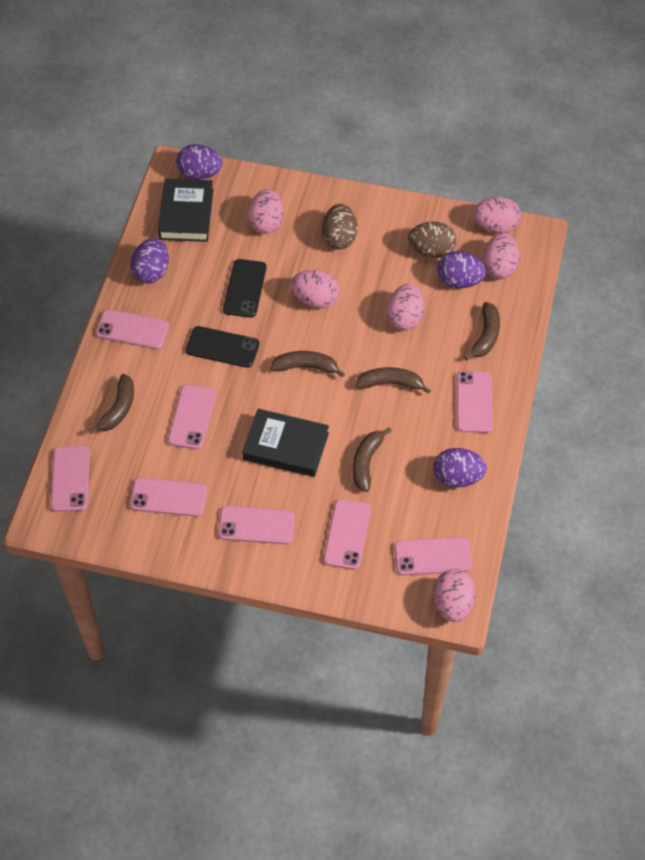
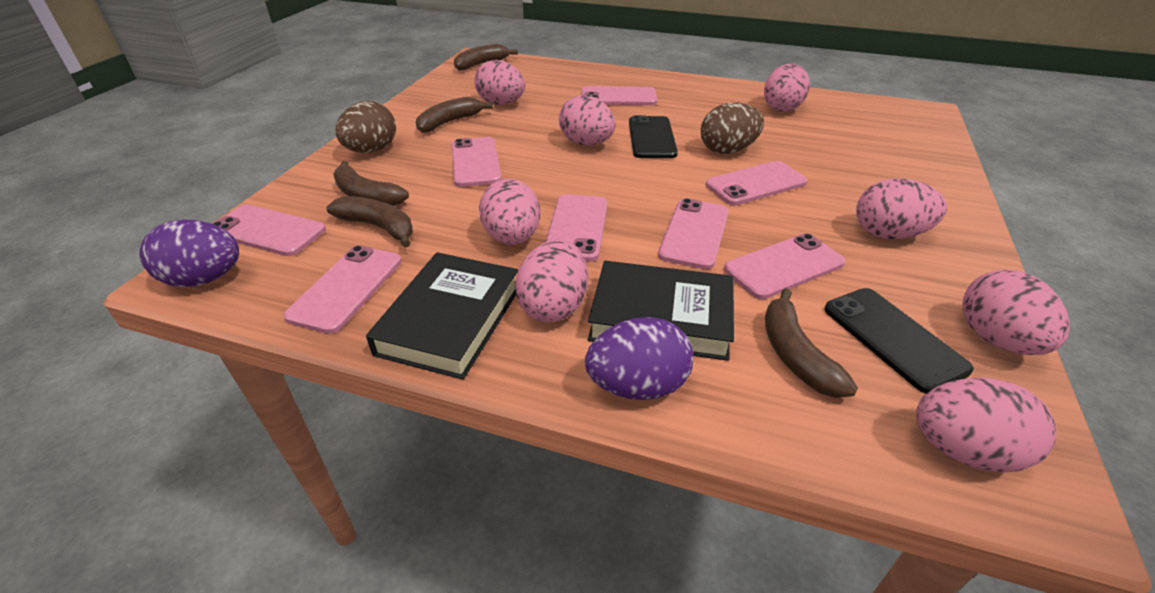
pink egg: [248,189,284,234] [291,270,340,308] [387,284,424,331] [434,569,475,622] [473,197,521,233] [483,233,520,279] = 6 -> [475,60,525,105] [479,179,540,244] [515,240,588,322] [559,95,616,145] [764,64,810,112] [856,178,947,239] [916,378,1057,472] [962,270,1070,355] = 8
purple egg: [130,238,169,284] [176,144,223,180] [433,448,487,488] [437,251,486,288] = 4 -> [140,220,239,287] [585,317,693,400] = 2

